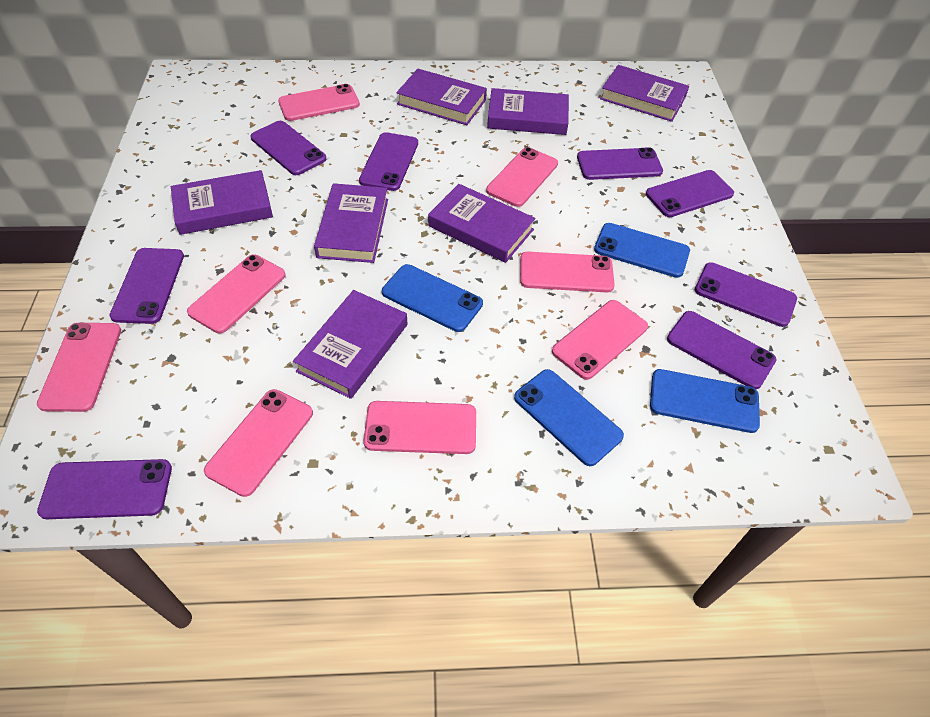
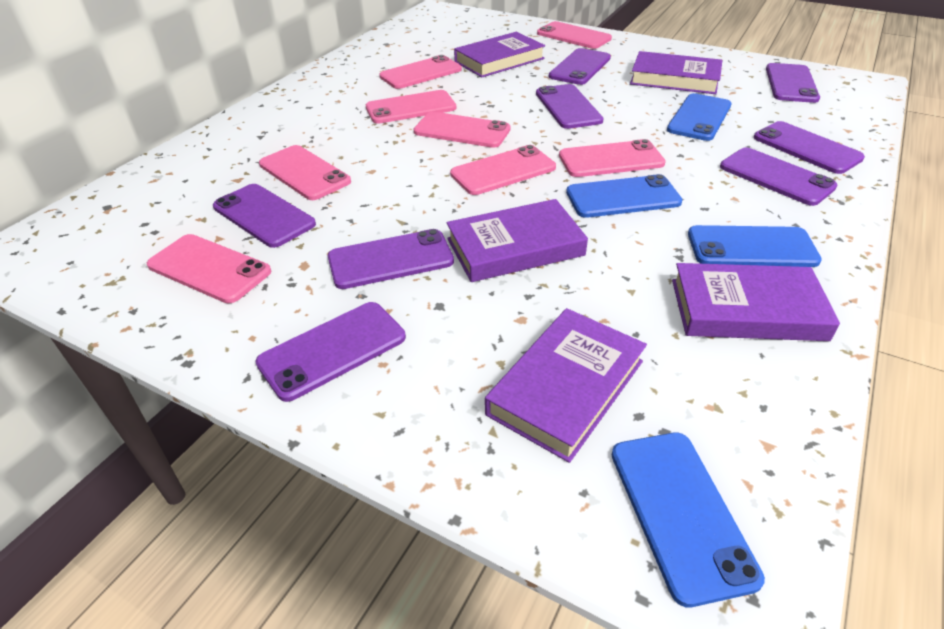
purple book: [171,170,273,235] [293,290,407,399] [314,183,388,263] [396,69,487,125] [428,184,536,263] [487,88,569,135] [600,65,689,122] = 7 -> [447,199,588,282] [454,32,545,77] [485,308,647,463] [630,51,722,94] [672,263,840,341] = 5

